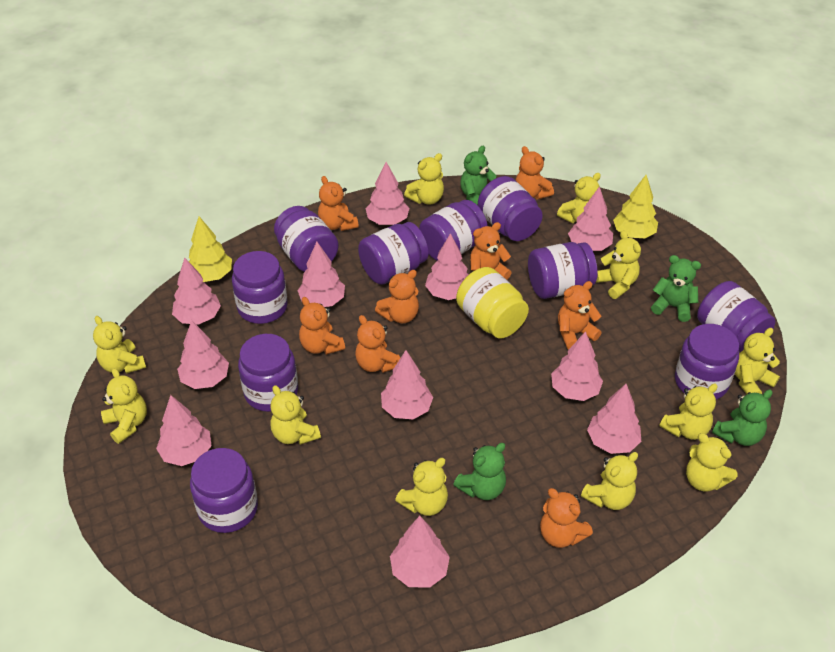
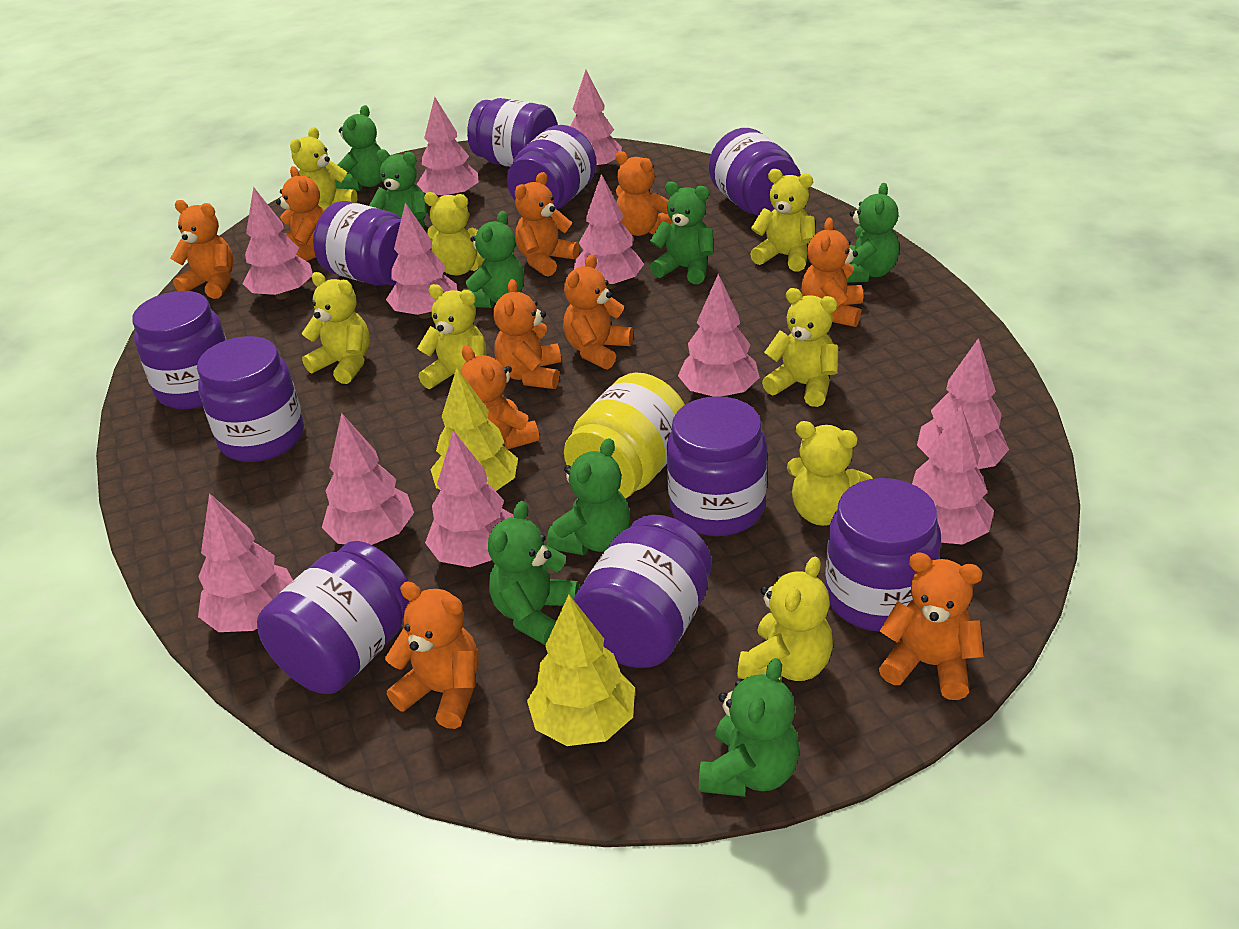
green teddy bear: [453,443,506,500] [460,146,497,206] [651,255,701,322] [712,389,772,446] = 4 -> [335,105,382,191] [369,149,427,229] [463,211,524,308] [488,501,579,645] [547,438,630,555] [650,181,714,284] [699,658,800,797] [846,183,899,283] = 8
orange teddy bear: [299,297,345,355] [318,176,359,231] [355,315,400,373] [375,270,419,323] [470,222,512,280] [515,146,554,200] [540,488,593,548] [558,281,601,349] = 8 -> [170,200,234,299] [276,166,324,261] [385,582,479,729] [460,346,540,449] [493,279,561,389] [515,172,580,276] [563,254,633,370] [616,151,673,236] [801,218,863,327] [879,552,984,700] = 10
yellow teddy bear: [93,316,146,374] [101,368,147,444] [270,385,321,445] [395,458,448,516] [404,153,444,205] [557,173,601,223] [581,452,638,510] [596,230,641,299] [660,383,718,440] [686,433,738,492] [735,328,780,394] = 11 -> [290,127,357,211] [302,272,370,384] [417,284,486,389] [424,192,485,275] [737,557,833,681] [750,169,815,272] [762,288,838,407] [787,421,873,526] = 8

